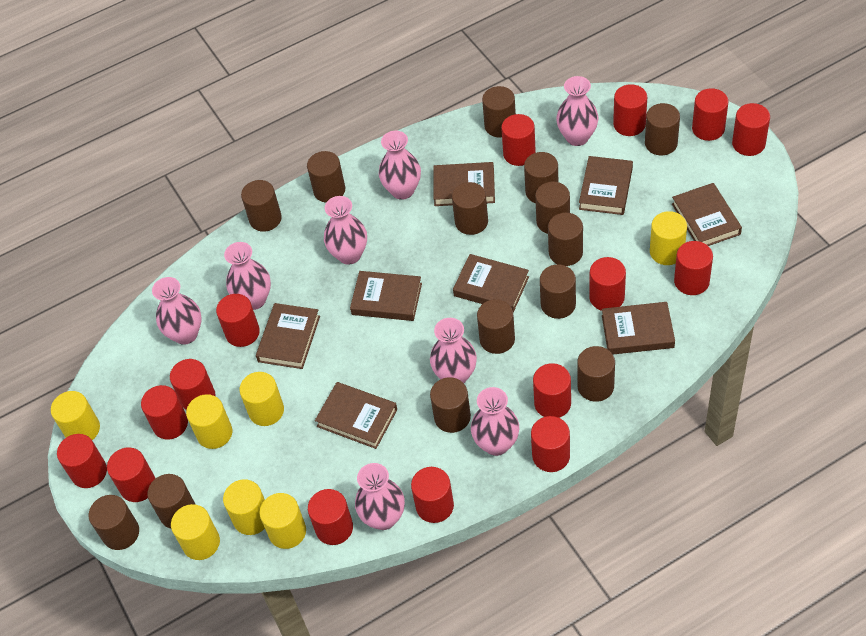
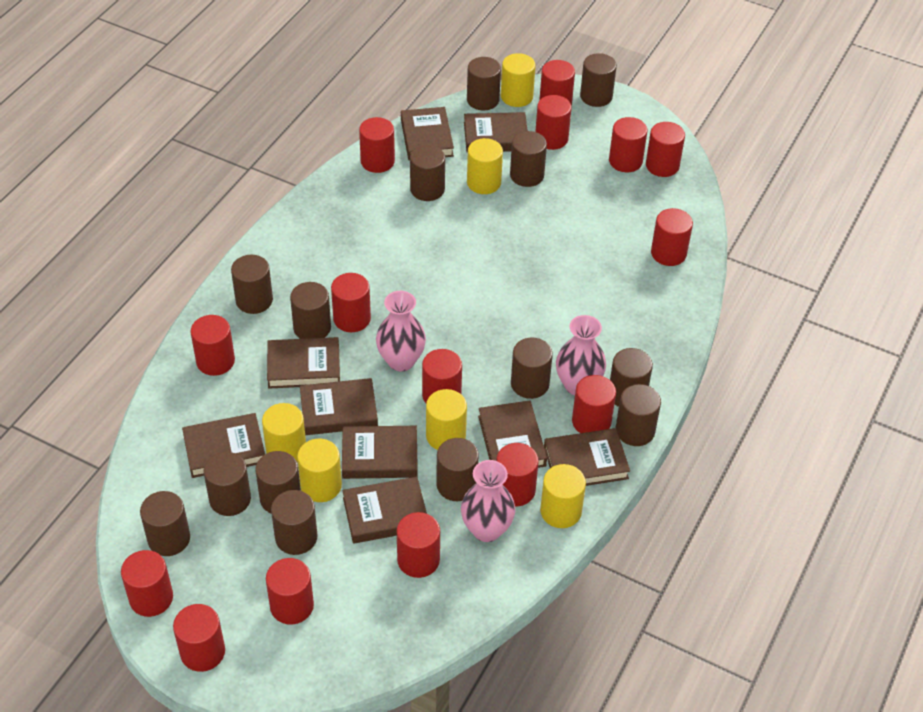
brown book: [256,303,320,369] [315,382,397,449] [350,271,422,321] [433,162,495,206] [453,254,529,312] [579,156,633,215] [602,302,675,354] [672,183,742,246] = 8 -> [182,413,265,478] [267,337,340,388] [300,378,378,435] [342,426,418,479] [342,477,427,544] [401,107,454,161] [464,112,528,153] [478,400,547,468] [544,428,630,486] = 9
pink vase: [152,277,202,345] [224,242,271,310] [324,196,367,265] [355,463,405,530] [379,131,421,200] [430,318,477,383] [471,387,519,456] [556,76,599,146] = 8 -> [376,291,426,371] [461,460,515,542] [556,315,606,395] = 3
yellow cylinder: [51,391,100,440] [171,504,220,560] [186,394,232,449] [223,479,265,535] [240,372,284,426] [259,493,306,549] [650,211,687,265] = 7 -> [262,403,306,463] [297,439,342,502] [426,389,467,450] [467,138,503,194] [501,53,536,107] [540,464,586,528] = 6

